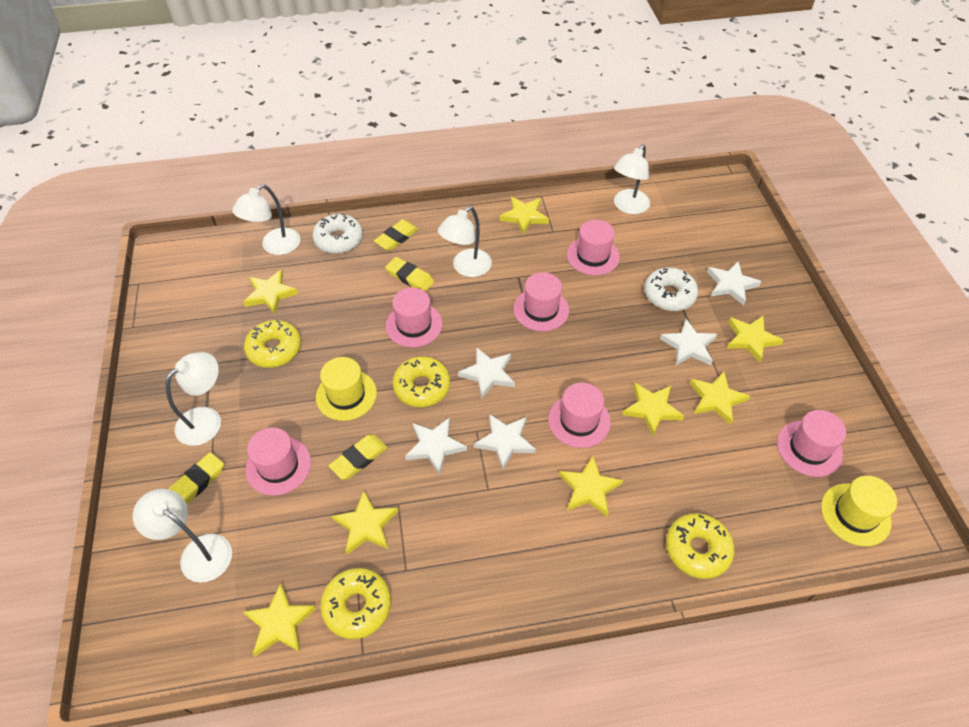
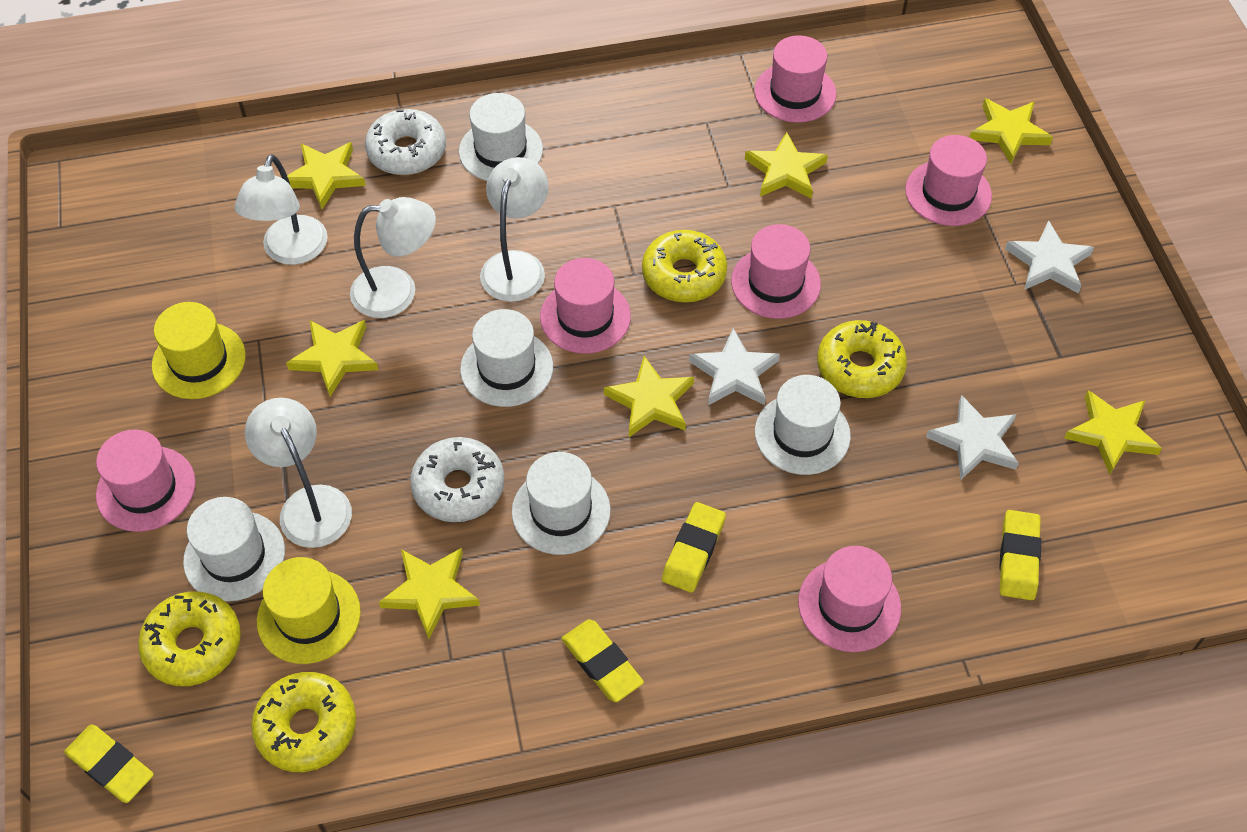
white hat: none = 0 -> [183,497,285,602] [459,93,543,181] [460,309,553,407] [512,452,611,555] [755,375,851,475] = 5
white lamp: [133,489,232,583] [166,352,221,446] [232,184,300,255] [438,206,492,277] [614,144,650,214] = 5 -> [235,154,328,265] [245,398,352,548] [350,197,436,318] [480,157,549,302] = 4
white star: [405,417,467,475] [458,348,515,399] [474,414,536,470] [660,319,717,365] [707,262,761,305] = 5 -> [689,328,780,405] [926,395,1019,480] [1005,221,1094,293] = 3
yellow star: [243,269,298,314] [243,583,316,656] [332,491,399,554] [499,197,549,234] [559,456,623,516] [622,382,684,436] [689,372,750,425] [726,316,784,363] = 8 -> [286,320,378,397] [287,142,366,209] [379,548,480,639] [604,356,694,437] [745,131,828,199] [969,98,1053,164] [1064,390,1162,475] = 7

